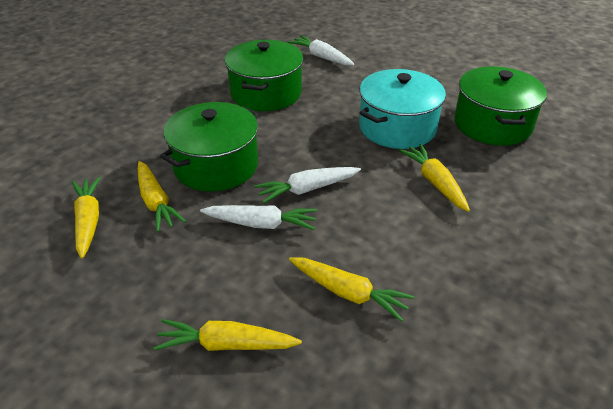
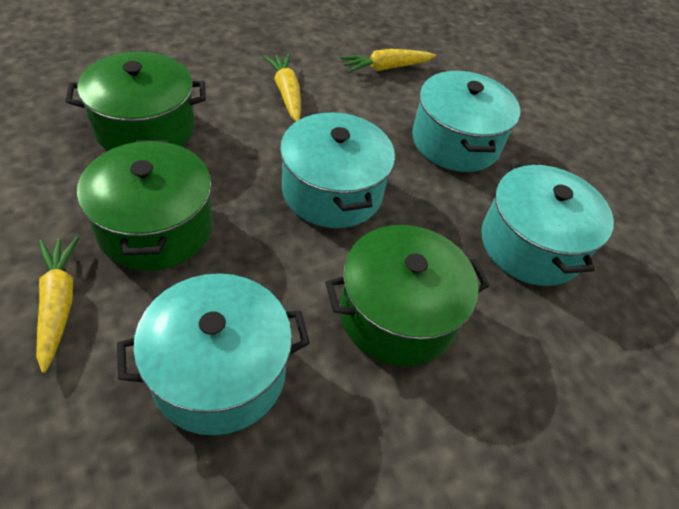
turquoise pot: [359,69,446,149] = 1 -> [117,273,310,435] [280,111,395,228] [412,71,520,172] [481,163,614,286] = 4
white carrot: [200,205,317,230] [254,167,361,204] [288,35,354,66] = 3 -> none = 0
yellow carrot: [72,177,101,258] [138,161,186,232] [153,319,302,351] [289,257,415,322] [399,144,470,212] = 5 -> [36,236,79,373] [263,54,301,121] [340,49,436,73] = 3

